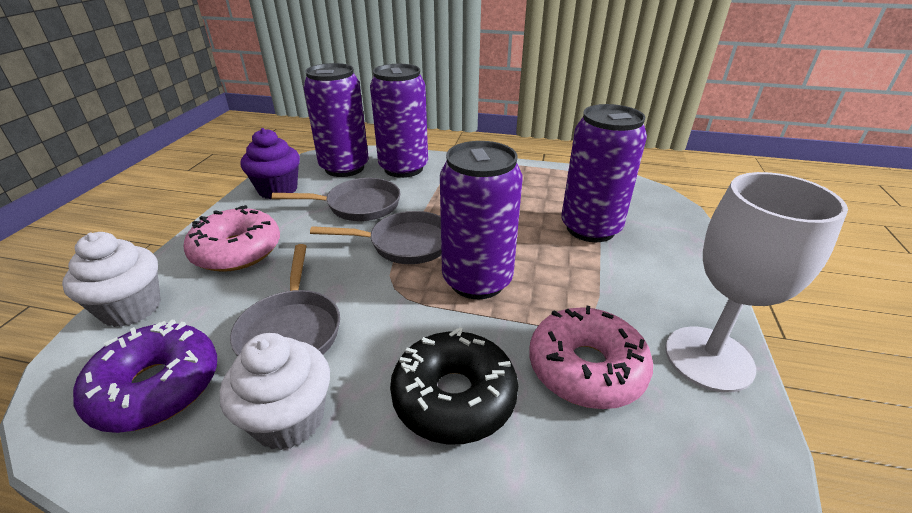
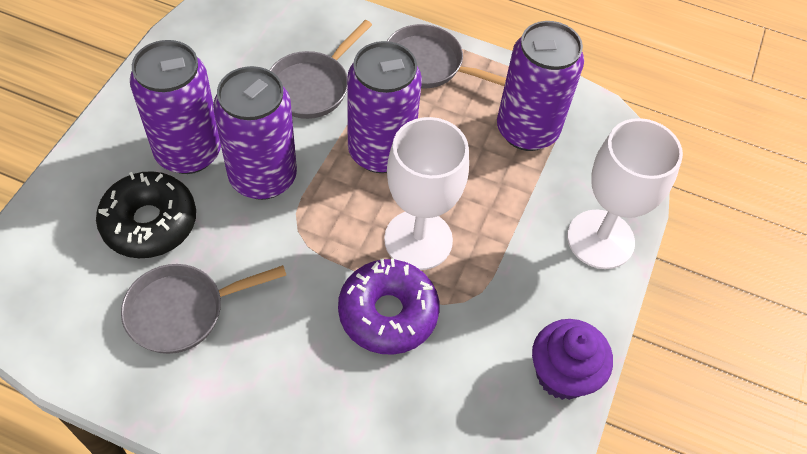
pink donut: [183,205,280,272] [529,306,653,409] = 2 -> none = 0
white cupcake: [62,232,161,327] [220,333,330,450] = 2 -> none = 0
white goblet: [665,172,848,393] = 1 -> [384,117,469,270] [567,118,683,269] = 2

